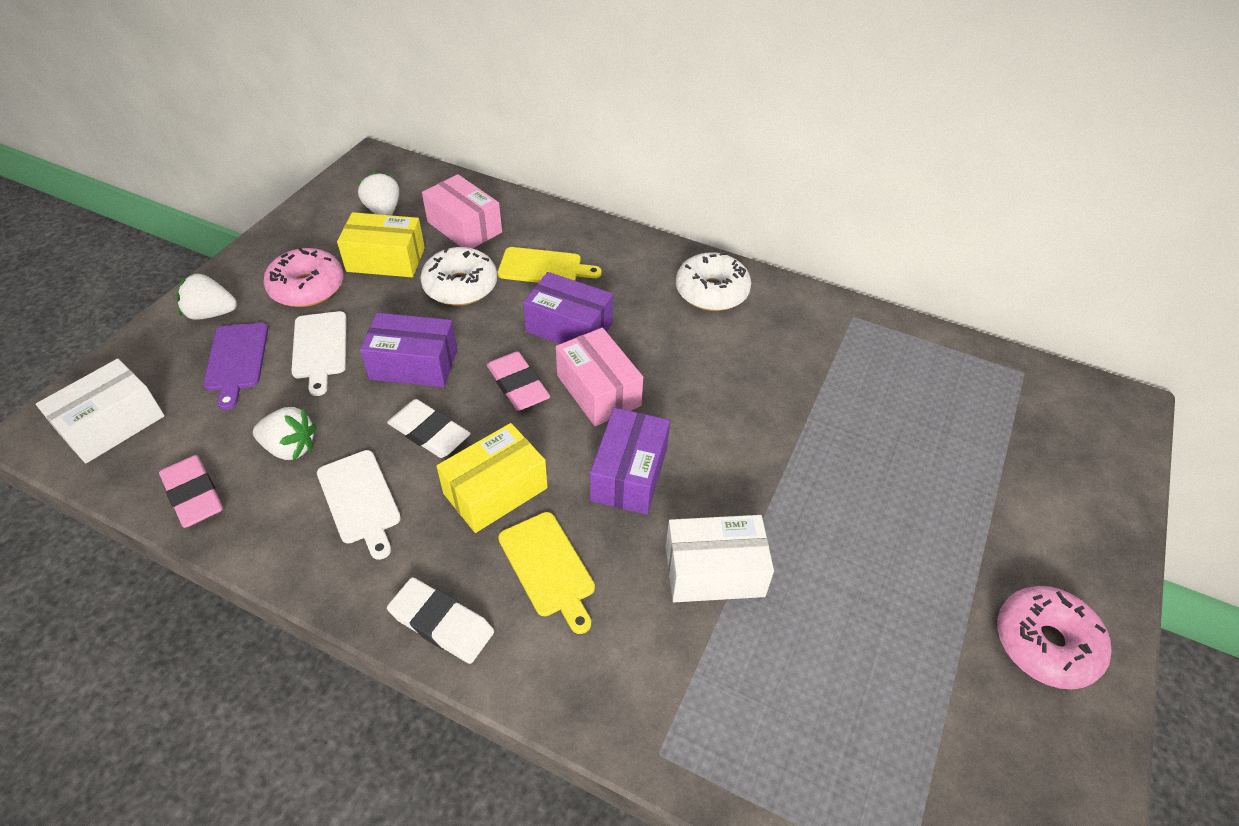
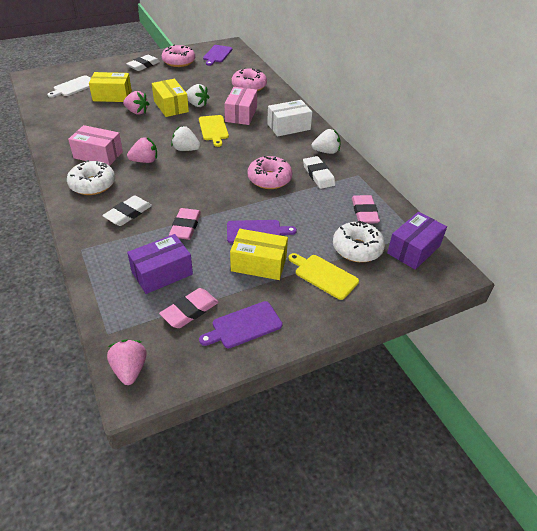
pink donut: [263,248,344,307] [997,586,1112,690] = 2 -> [162,44,195,67] [232,68,267,91] [247,156,293,189] = 3
pink eraser: [159,455,223,528] [487,351,550,411] = 2 -> [159,288,219,328] [169,208,201,240] [352,195,380,224] = 3
pink strawberry: none = 0 -> [107,339,147,385] [123,91,149,115] [127,137,157,163] = 3
purple box: [360,313,457,387] [523,272,613,344] [590,408,670,514] = 3 -> [127,234,193,294] [387,212,447,270] = 2
purple cutting board: [203,323,268,410] = 1 -> [199,301,282,348] [203,45,232,66] [227,220,297,243] = 3
white box: [36,359,165,463] [666,515,774,602] = 2 -> [267,100,312,137] = 1
white cutting board: [291,311,347,396] [317,450,401,560] = 2 -> [47,75,91,97] = 1
white eraser: [387,399,471,458] [387,577,494,664] = 2 -> [102,195,152,226] [126,55,160,71] [303,156,336,189] = 3
yellow box: [337,212,425,277] [437,423,548,533] = 2 -> [89,72,132,102] [152,79,189,117] [230,229,288,280] = 3

